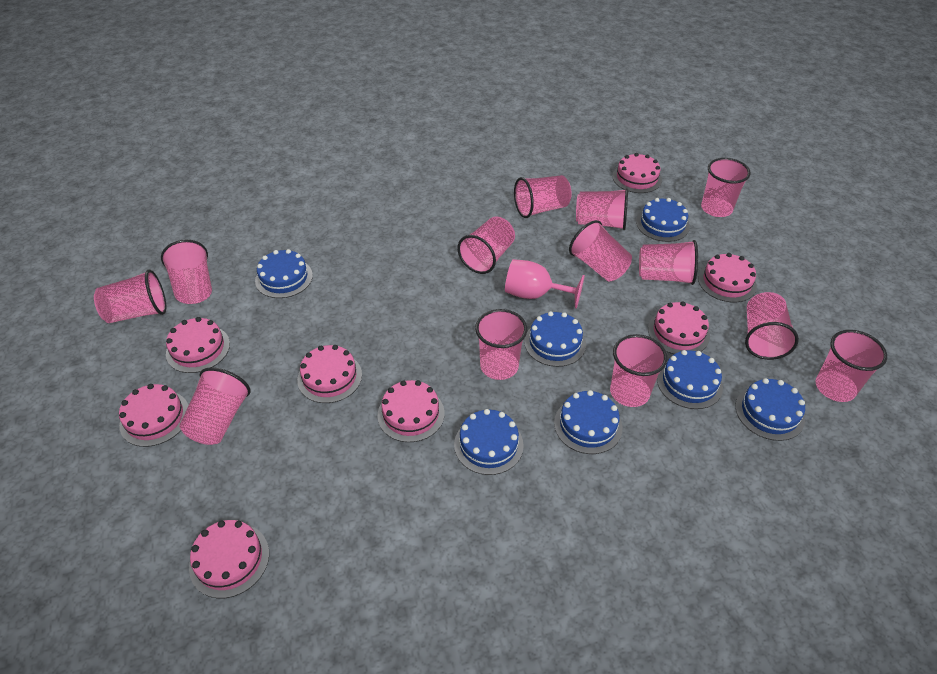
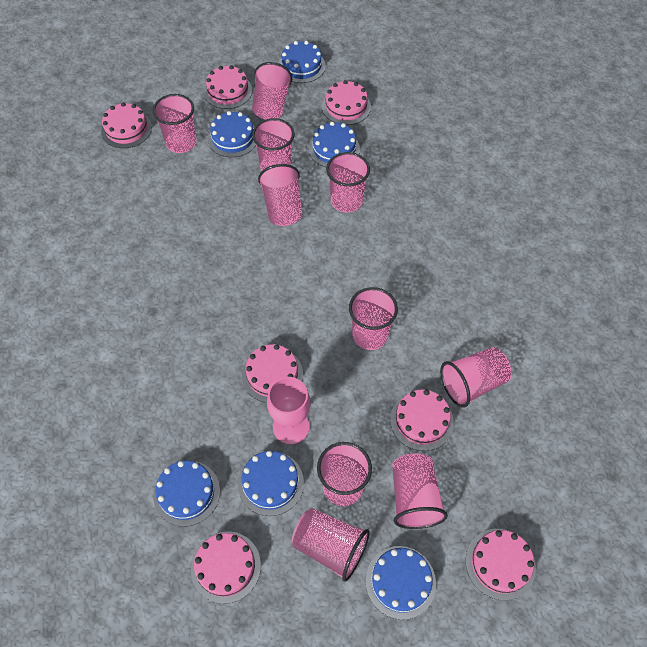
blue cake: [255,249,313,298] [454,409,524,475] [524,311,586,367] [554,390,623,454] [636,198,690,242] [657,350,723,409] [735,378,805,441] = 7 -> [153,461,220,527] [208,111,256,157] [238,451,304,516] [279,41,326,83] [309,122,360,167] [366,546,436,620] = 6
pink cake: [119,384,189,447] [166,317,230,373] [189,520,269,598] [297,345,362,403] [378,380,445,442] [612,153,662,193] [648,301,710,354] [698,253,757,302] = 8 -> [101,102,152,148] [191,532,261,604] [204,65,252,109] [242,344,303,403] [322,80,371,125] [390,389,454,451] [466,529,536,601] = 7
pink cup: [94,270,166,323] [161,240,212,304] [179,367,251,445] [457,216,515,274] [475,309,527,380] [514,175,572,218] [569,220,632,282] [576,188,628,230] [610,334,667,407] [639,240,698,285] [701,158,751,217] [745,292,799,360] [816,330,887,402] = 13 -> [153,94,197,153] [252,62,292,120] [252,118,295,171] [258,164,302,226] [292,508,370,582] [317,442,372,506] [326,152,370,213] [349,287,398,350] [392,453,448,529] [440,347,511,408] = 10

